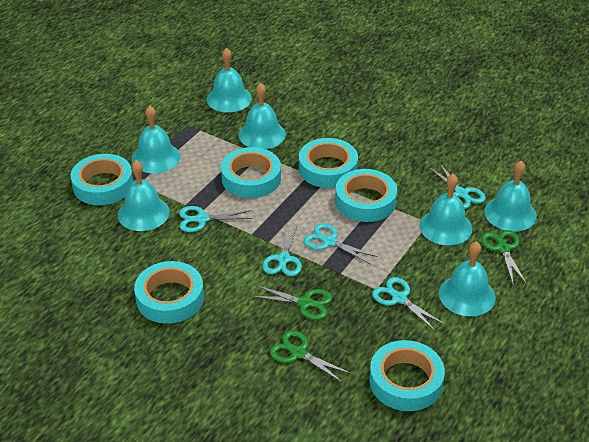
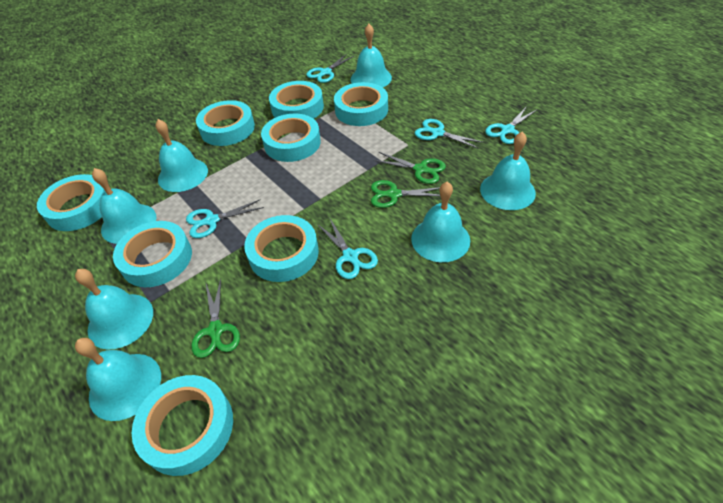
turquoise tape: [71,154,133,205] [134,261,204,324] [221,147,281,198] [299,138,358,188] [335,169,397,222] [369,340,445,411] = 6 -> [37,174,105,231] [113,221,192,287] [132,375,233,476] [196,100,255,146] [244,215,319,282] [261,113,321,162] [269,81,324,119] [334,82,388,126] = 8

